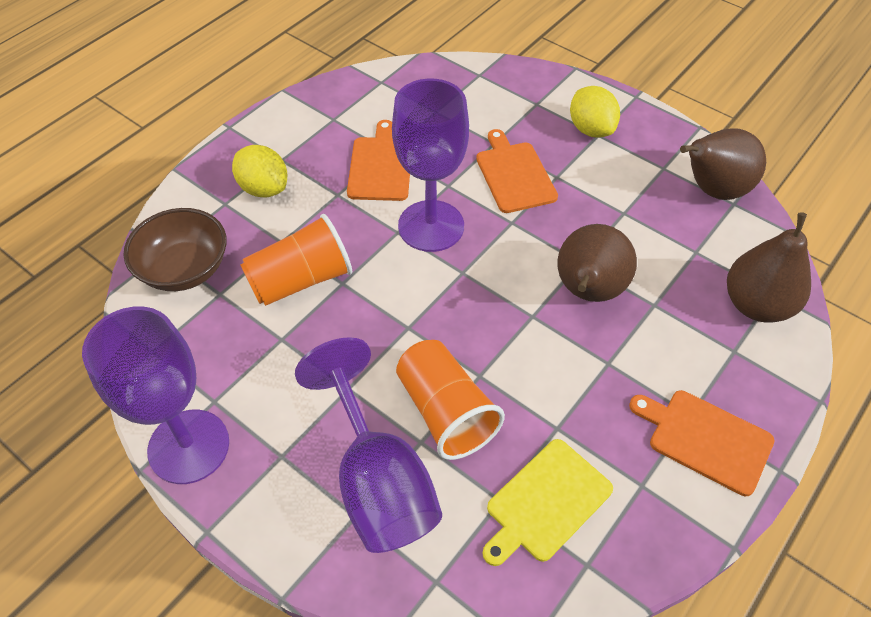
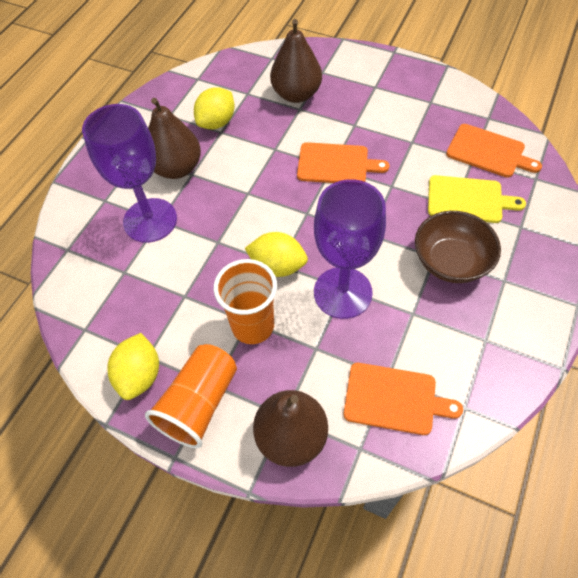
purple goblet: [82,307,229,484] [295,337,442,553] [392,78,469,252] = 3 -> [82,104,177,243] [314,179,386,319] = 2
yellow lemon: [232,145,288,197] [570,86,620,138] = 2 -> [108,333,159,400] [194,87,235,129] [245,232,308,277] = 3

